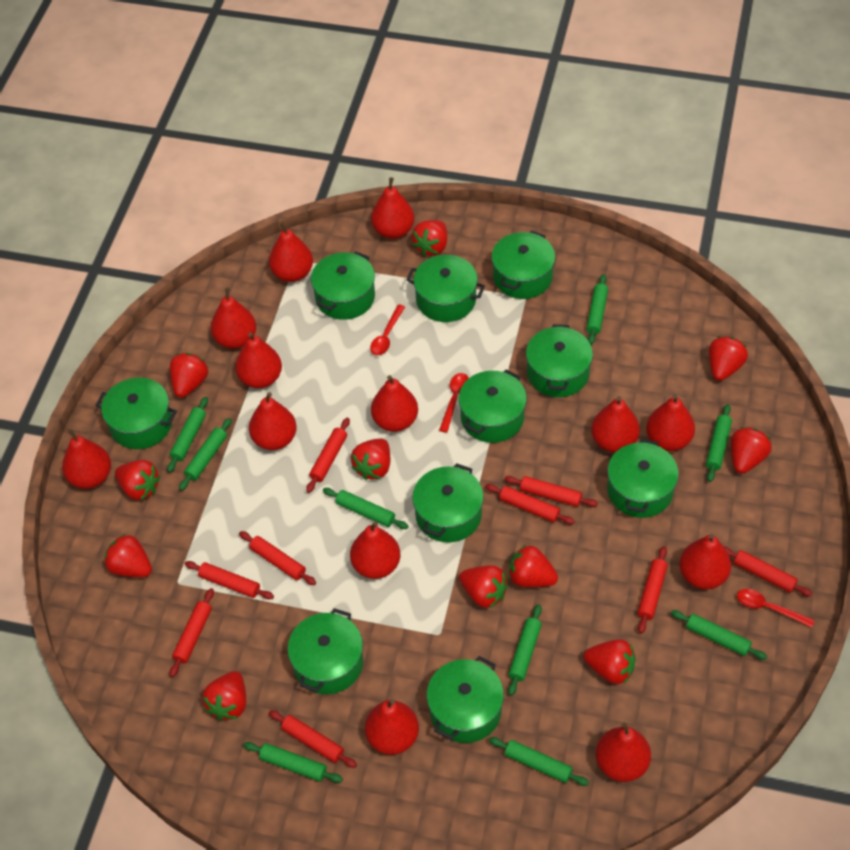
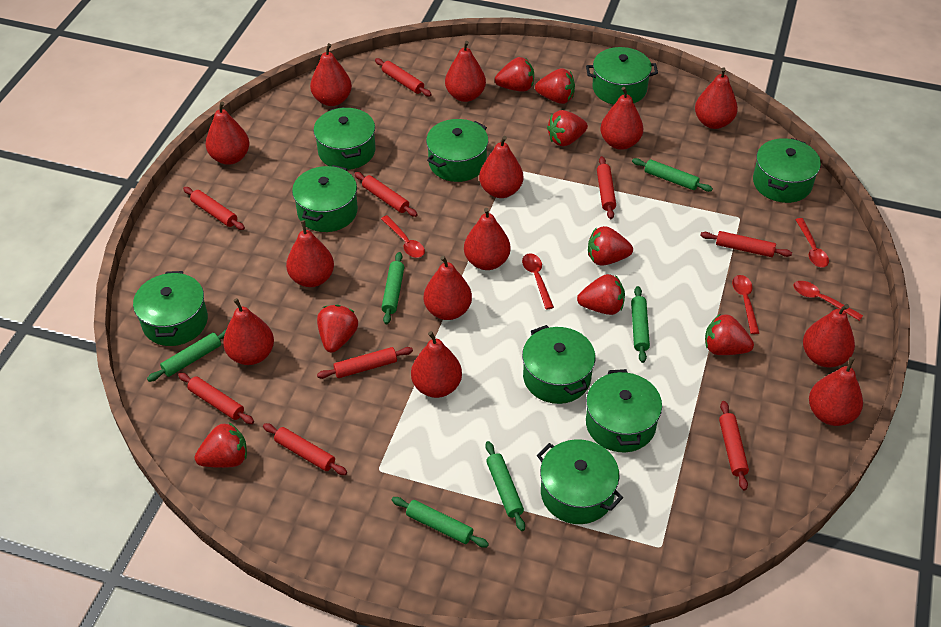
green pot: [95,378,177,449] [288,608,363,694] [311,251,375,320] [406,255,485,322] [412,463,484,543] [427,656,504,743] [458,370,527,443] [491,231,555,299] [526,324,593,397] [607,439,679,518] = 10 -> [133,271,208,346] [292,165,358,232] [313,107,376,170] [426,119,488,182] [522,325,595,404] [537,439,623,524] [586,47,658,105] [586,369,662,452] [753,138,821,203] = 9
green rolling pin: [167,397,208,473] [179,418,232,491] [243,742,343,783] [323,488,409,529] [489,737,589,786] [508,604,542,696] [586,274,608,345] [671,610,767,660] [706,404,732,482] = 9 -> [147,329,227,382] [382,252,404,324] [392,497,489,548] [485,441,525,531] [631,286,650,363] [632,158,713,192] = 6
red spoon: [370,304,405,355] [439,373,469,433] [737,589,815,628] = 3 -> [381,215,425,258] [522,253,554,309] [732,275,759,334] [794,281,863,321] [795,218,829,267] = 5
red strawberry: [104,534,152,577] [115,460,160,500] [170,353,208,398] [202,671,246,721] [351,439,390,480] [412,220,447,256] [459,565,508,608] [509,545,558,587] [584,639,635,684] [709,336,748,381] [731,427,772,474] = 11 -> [195,423,247,468] [317,305,358,353] [495,57,534,92] [535,68,575,104] [547,110,588,146] [577,274,625,315] [588,226,633,266] [705,314,754,355] = 8

